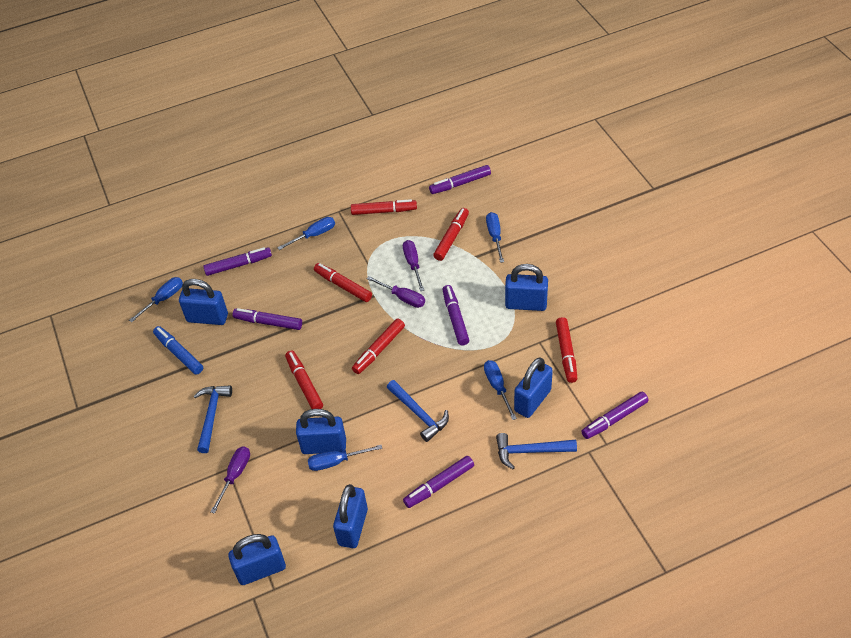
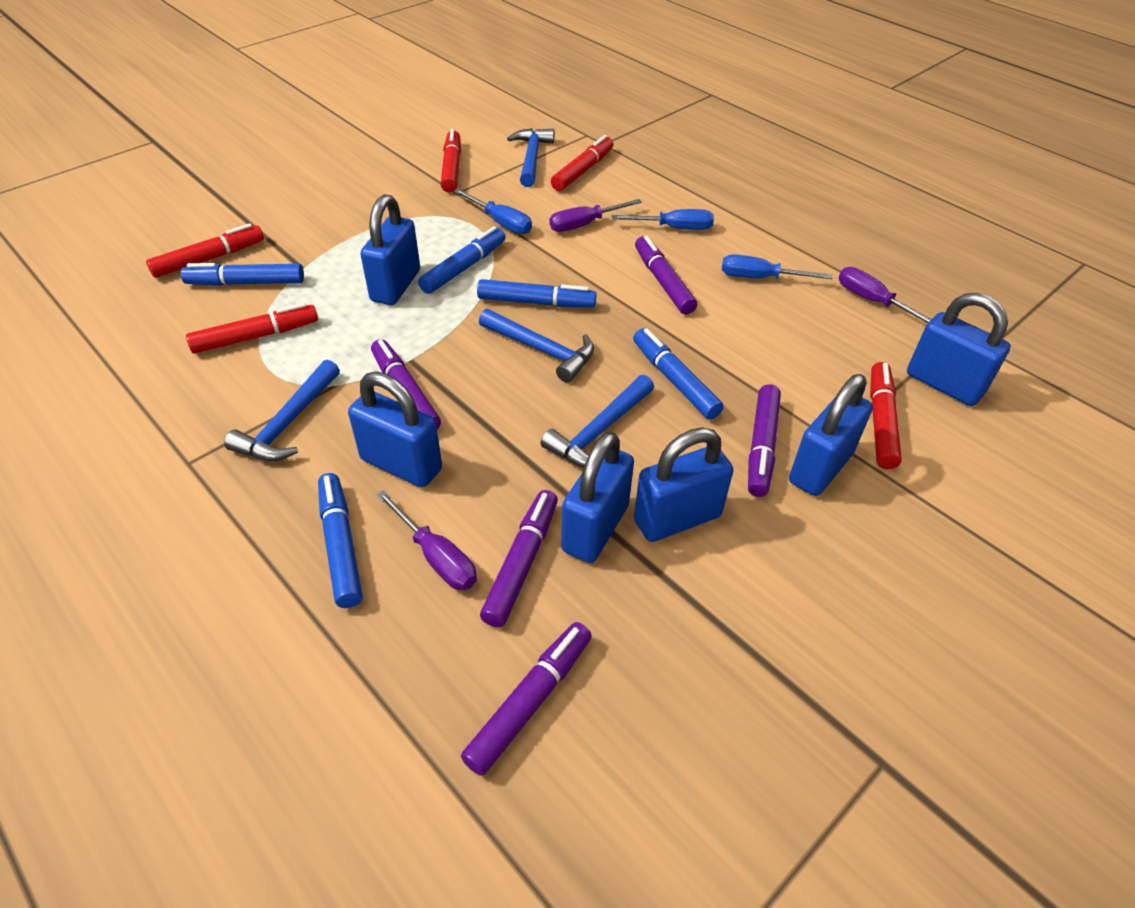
blue hammer: [194,385,232,453] [387,380,449,442] [496,433,577,469] = 3 -> [224,360,340,461] [479,309,594,383] [507,128,555,187] [541,375,654,467] = 4
blue marker: [153,326,203,375] = 1 -> [181,263,304,286] [318,473,363,608] [418,226,506,294] [477,279,597,308] [633,328,724,420] = 5
blue screwdriver: [129,277,183,322] [277,217,335,250] [308,445,382,471] [484,360,517,420] [486,212,504,263] = 5 -> [454,189,532,234] [612,209,714,230] [722,254,832,279] = 3
purple marker: [203,247,272,276] [232,308,302,330] [403,456,474,508] [429,165,491,194] [442,285,469,346] [581,392,649,439] = 6 -> [371,339,441,429] [461,622,592,776] [480,490,558,627] [635,235,697,315] [748,384,781,497] = 5
red marker: [285,351,323,409] [314,263,372,302] [351,199,417,215] [352,319,405,374] [433,208,469,261] [556,317,577,383] = 6 -> [146,223,264,278] [186,303,318,354] [440,129,461,193] [551,135,614,191] [870,362,902,469] = 5

